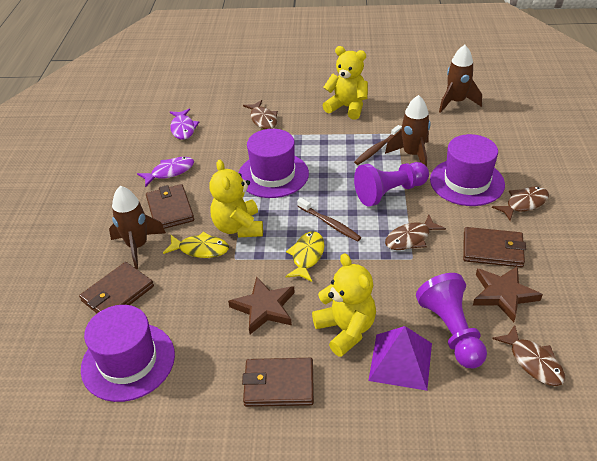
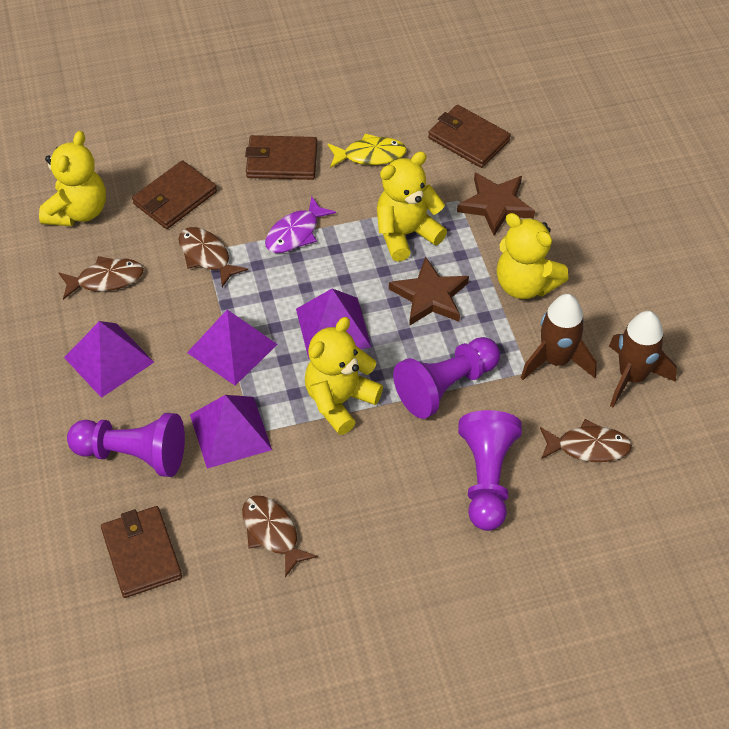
brown rocket: [109,186,166,269] [385,95,430,166] [439,45,482,113] = 3 -> [521,294,597,380] [609,311,677,407] = 2
brown toothbrush: [297,198,361,242] [354,125,402,165] = 2 -> none = 0
purple fish: [137,157,194,187] [170,108,199,140] = 2 -> [265,196,336,253] = 1
purple hat: [81,305,175,402] [238,129,309,198] [430,134,505,206] = 3 -> none = 0
purple pawn: [354,162,429,206] [416,273,487,368] = 2 -> [67,413,185,477] [393,337,500,419] [458,410,522,531] = 3
purple pyramid: [368,326,432,391] = 1 -> [64,321,154,398] [187,310,277,386] [190,395,272,469] [296,289,371,359] = 4
yellow fish: [163,232,229,258] [285,231,324,282] = 2 -> [327,133,407,168] = 1
yellow teddy bear: [210,160,263,238] [312,253,376,357] [322,46,368,120] = 3 -> [39,131,106,226] [305,317,383,435] [377,151,447,262] [497,213,569,299] = 4

